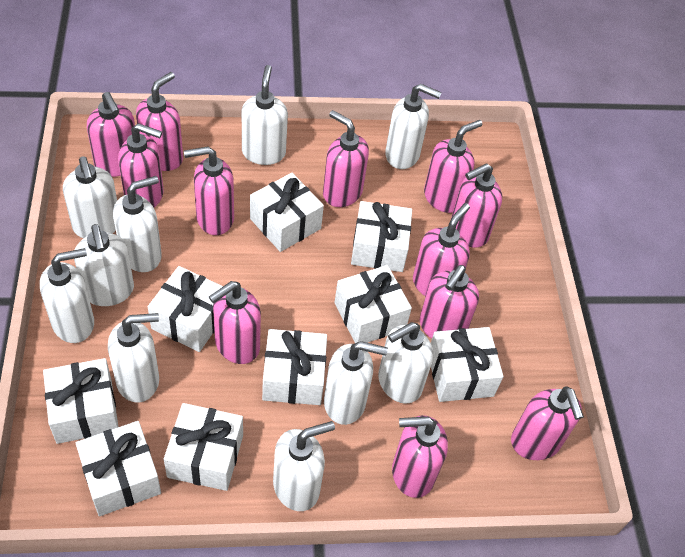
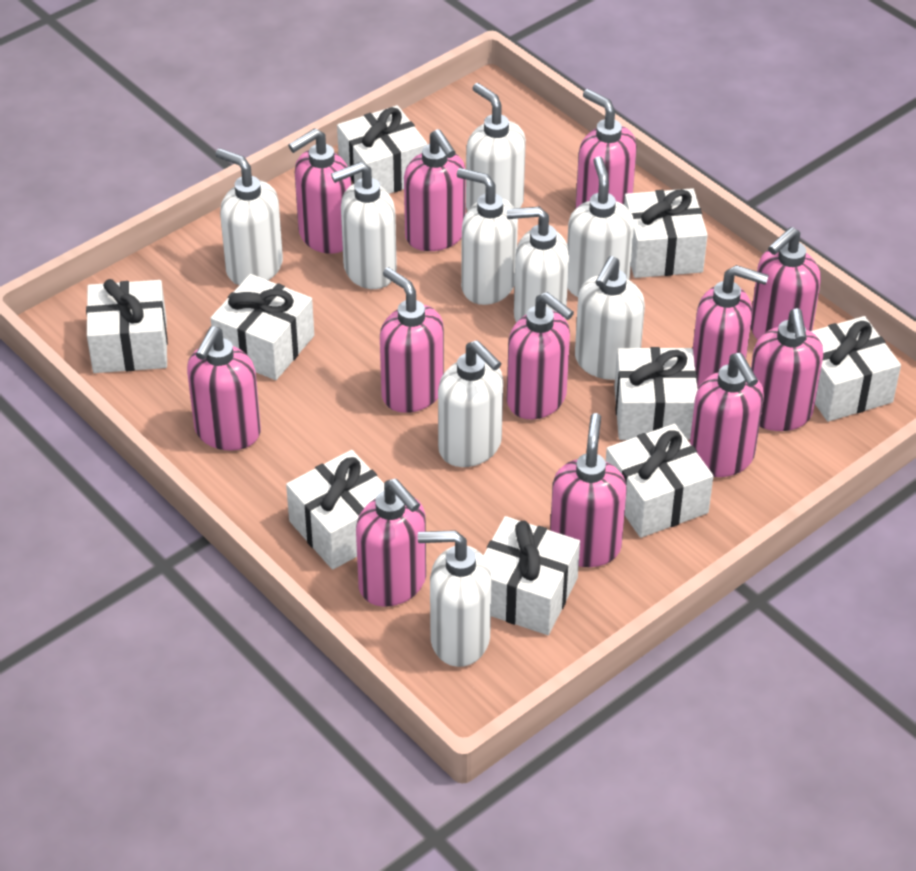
white soap dispenser: [40,248,94,343] [63,156,117,238] [74,224,134,306] [108,313,159,403] [113,176,162,272] [242,65,288,165] [273,421,335,511] [324,341,388,425] [378,322,433,404] [385,84,442,169] = 10 -> [215,148,283,285] [331,162,397,289] [418,530,491,667] [438,340,503,467] [457,168,518,305] [466,83,526,211] [507,207,569,323] [567,156,634,297] [575,256,645,380] = 9

